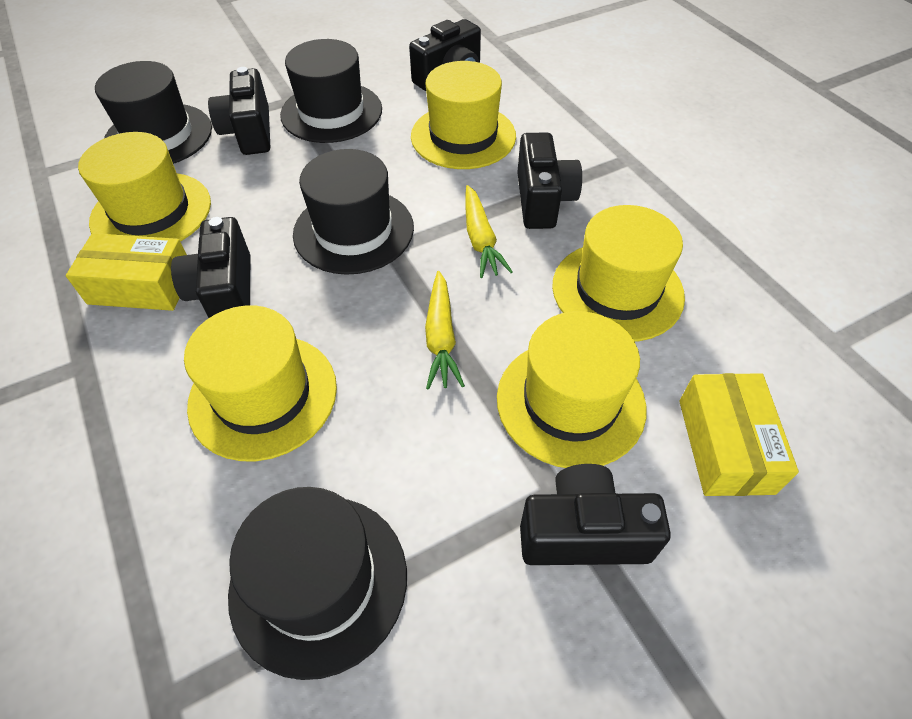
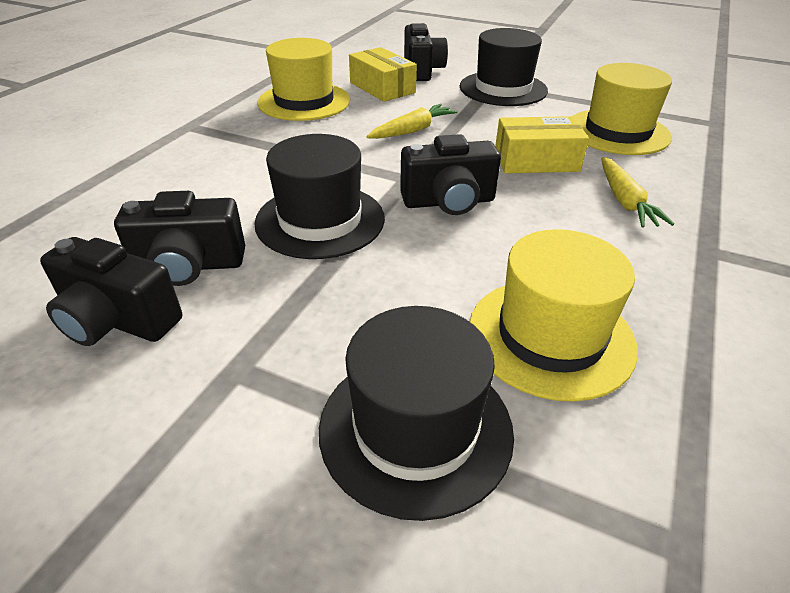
black camera: [171,217,250,318] [208,67,270,155] [409,19,481,91] [517,132,582,229] [520,464,671,565] = 5 -> [40,237,182,346] [114,191,245,286] [400,134,501,215] [404,23,448,81] = 4
black hat: [95,61,212,164] [228,487,407,680] [280,39,382,143] [293,149,414,275] = 4 -> [254,134,385,259] [319,306,514,521] [460,28,548,106] = 3
yellow hat: [78,132,211,242] [184,305,337,461] [411,61,516,169] [497,311,647,468] [552,205,685,342] = 5 -> [258,38,350,121] [470,229,638,402] [573,63,672,155] = 3

